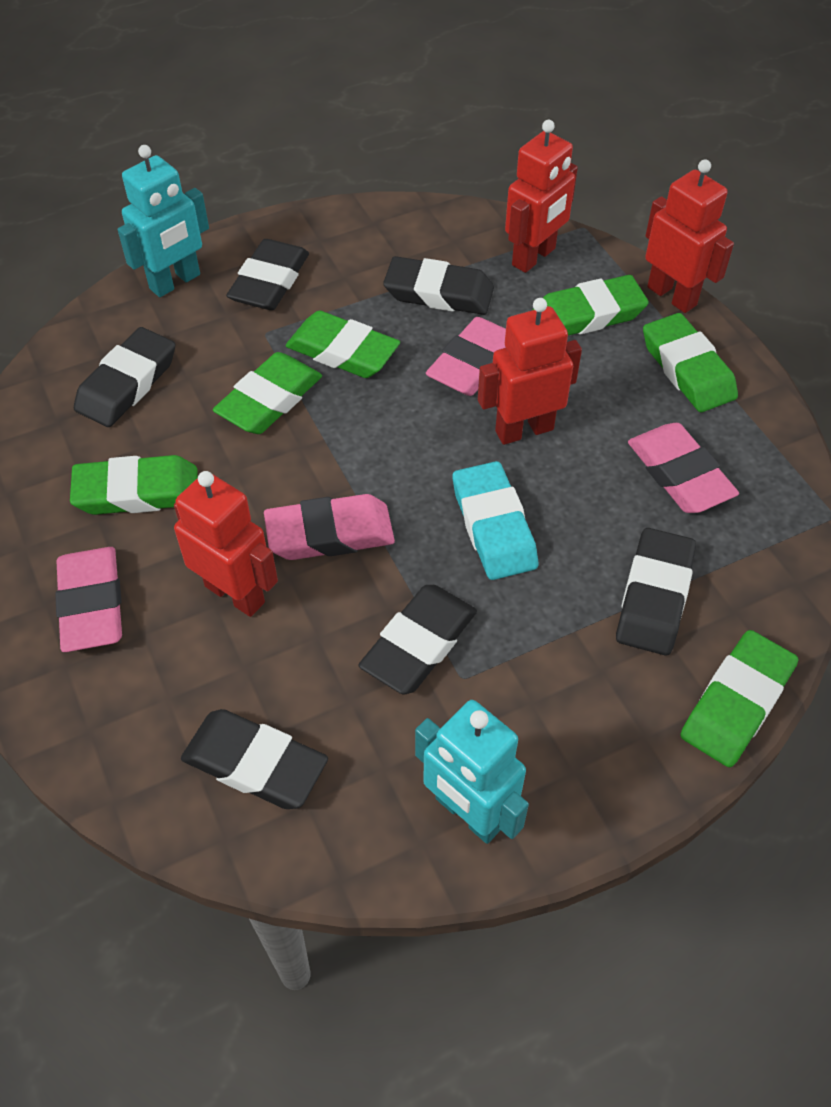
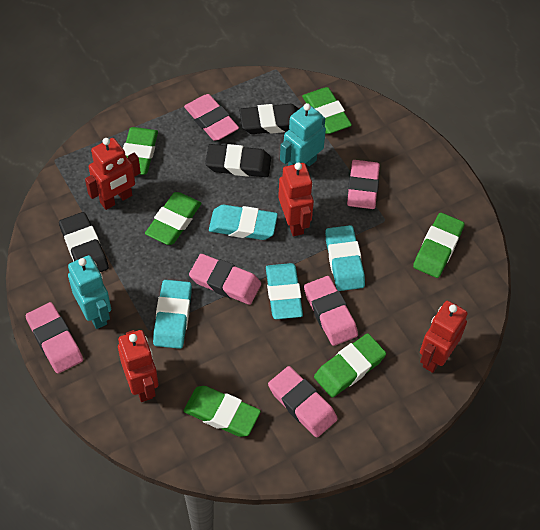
black eraser: [74,327,175,427] [181,709,328,809] [226,239,309,310] [359,585,477,695] [383,256,494,315] [616,528,696,656] = 6 -> [59,212,109,272] [205,144,271,177] [239,104,299,134] = 3
pink eraser: [55,547,122,652] [264,494,395,560] [426,317,506,396] [628,423,739,513] = 4 -> [26,302,83,374] [184,94,239,141] [189,254,261,305] [268,366,338,437] [304,276,358,346] [347,160,380,209] = 6
turquoise eraser: [453,461,538,580] = 1 -> [153,280,192,349] [209,205,278,240] [266,263,303,319] [325,225,365,291] = 4

